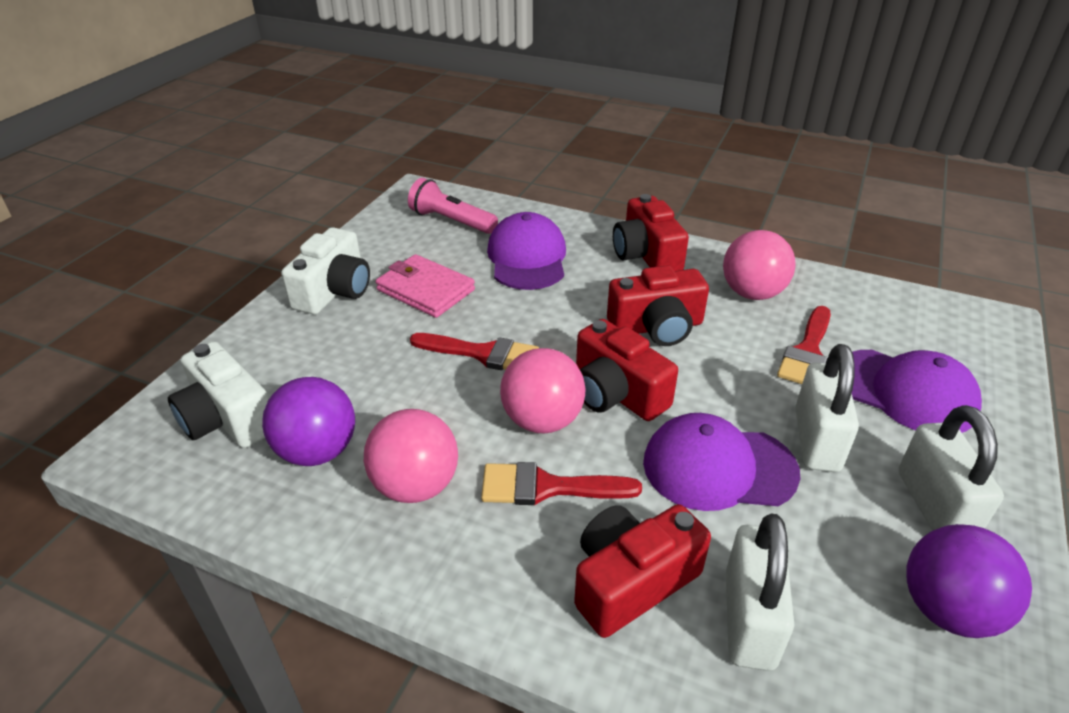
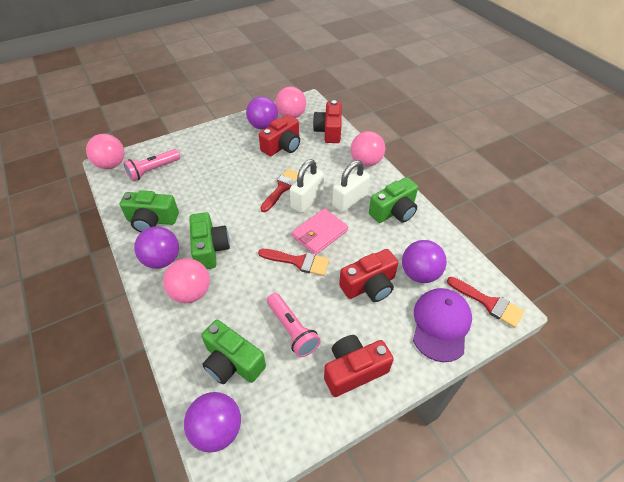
green camera: none = 0 -> [119,190,179,232] [189,212,230,269] [201,320,266,384] [369,177,418,223] = 4
pink ball: [364,409,458,503] [500,348,586,433] [723,230,796,300] = 3 -> [86,134,124,169] [163,258,210,303] [275,87,306,118] [351,131,385,166] = 4
pink flashlight: [408,178,498,234] = 1 -> [123,149,180,181] [267,293,321,357] = 2
purple ball: [262,377,355,466] [906,524,1032,638] = 2 -> [134,226,179,269] [184,392,241,453] [246,96,278,130] [402,240,447,283] = 4
purple cap: [487,212,566,290] [643,413,800,511] [852,350,982,433] = 3 -> [413,288,472,362] = 1
white camera: [168,342,269,448] [281,227,370,315] = 2 -> none = 0
white padlock: [726,513,794,671] [795,344,859,472] [898,405,1004,531] = 3 -> [290,159,324,213] [332,160,370,212] = 2

